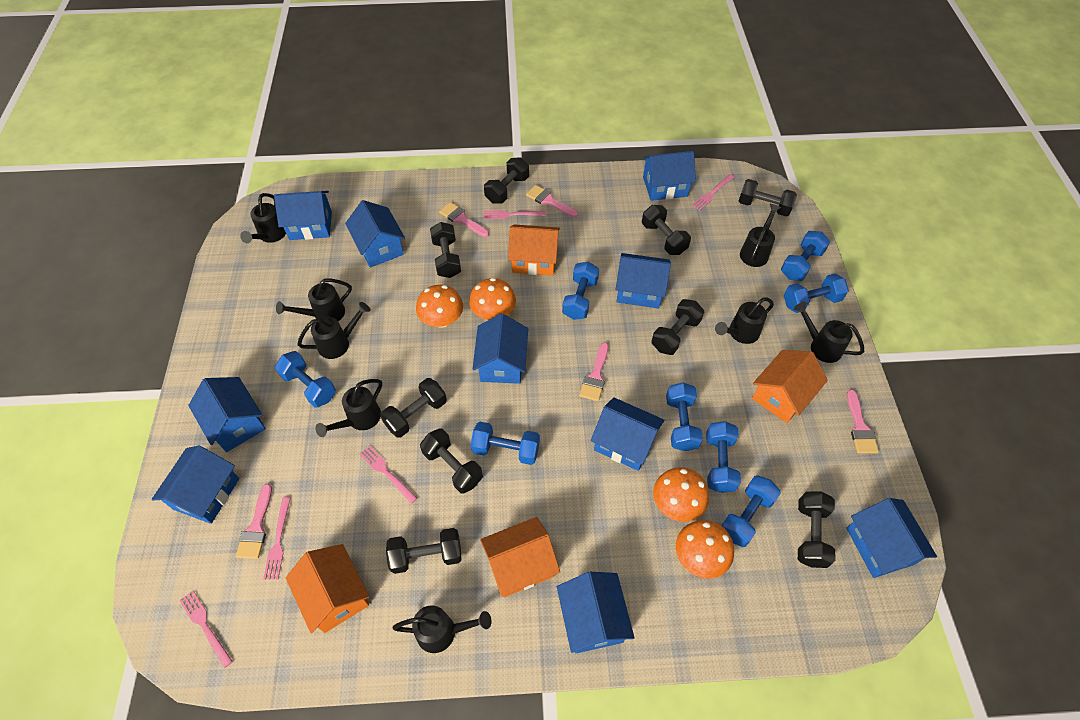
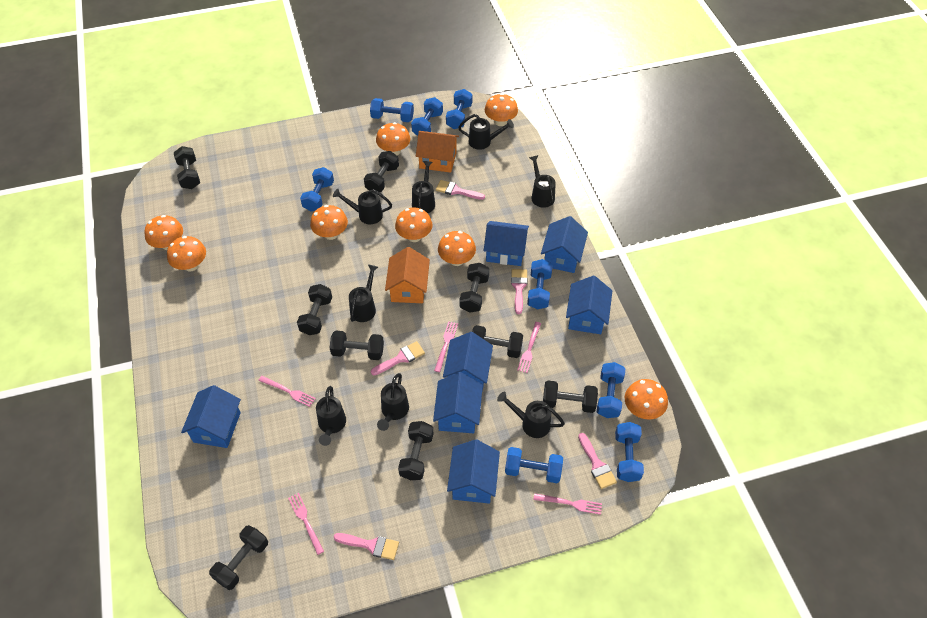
blue house: [152,445,239,524] [188,377,266,452] [274,191,332,240] [345,200,405,268] [473,314,528,384] [557,572,635,653] [591,397,664,471] [616,253,671,308] [642,151,696,201] [846,498,937,578] = 10 -> [181,385,241,448] [433,372,483,433] [443,332,493,391] [447,440,500,504] [484,221,529,266] [541,216,588,273] [566,275,612,334] = 7
orange house: [286,544,370,633] [480,517,560,597] [508,224,560,276] [752,350,828,423] = 4 -> [385,247,430,303] [416,131,459,173] = 2
orange mushroom: [416,285,463,328] [469,278,516,320] [653,467,709,522] [676,520,734,579] = 4 -> [144,215,183,250] [167,236,206,271] [310,205,348,240] [376,122,410,155] [395,207,432,242] [438,231,476,266] [485,93,518,126] [625,379,668,420] = 8

